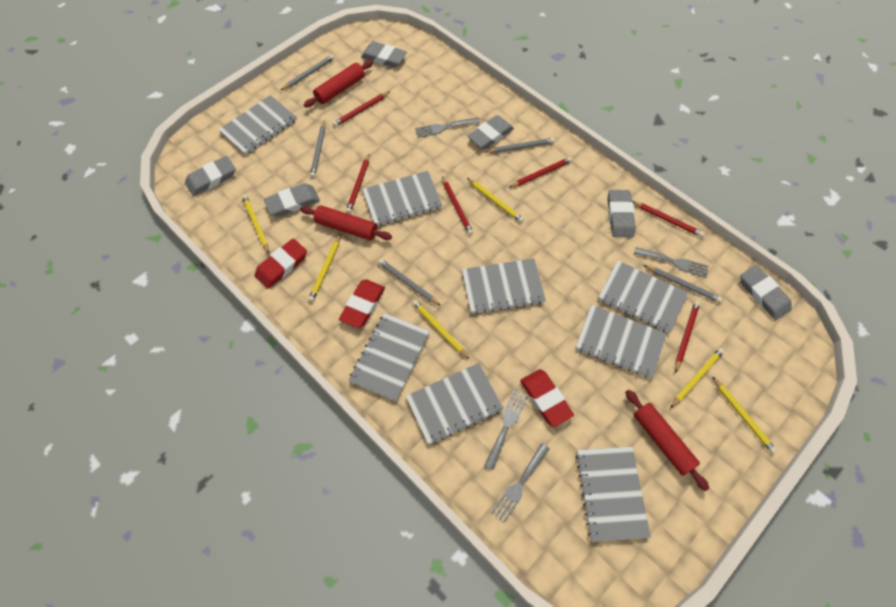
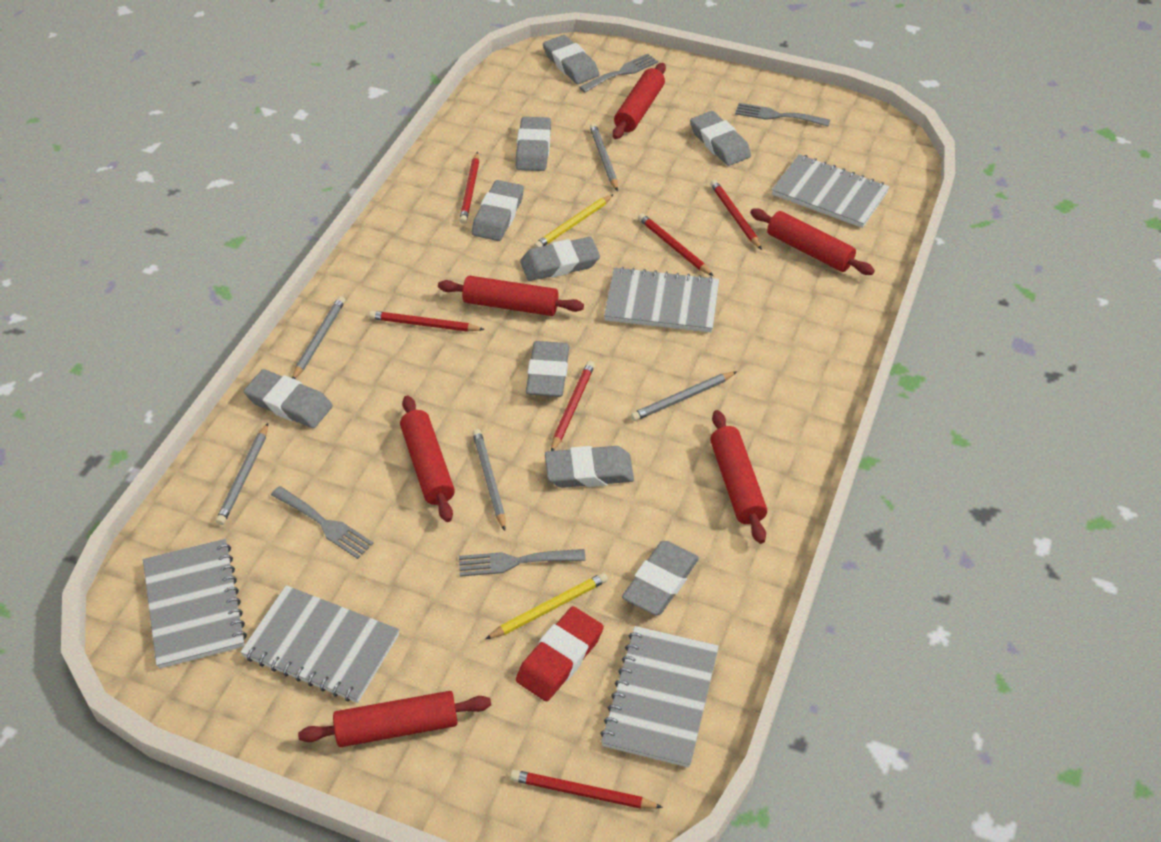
grey eraser: [185,156,236,196] [264,183,320,217] [361,41,407,68] [468,115,514,149] [607,190,636,237] [740,265,792,320] = 6 -> [244,369,333,428] [472,180,524,241] [516,117,551,171] [520,237,600,281] [526,341,570,397] [543,35,599,84] [545,446,634,488] [622,541,699,615] [690,111,751,166] = 9
grey notebook: [219,95,297,155] [348,313,430,401] [362,171,442,226] [406,363,503,445] [462,258,546,314] [575,305,666,378] [576,446,651,542] [598,260,688,333] = 8 -> [143,539,247,669] [240,585,399,703] [600,626,719,768] [604,267,719,332] [772,154,889,228] = 5
red eraser: [255,238,307,289] [339,279,385,328] [520,369,574,427] = 3 -> [516,606,604,701] = 1
red rolling pin: [300,205,392,240] [304,60,373,108] [625,390,709,491] = 3 -> [298,691,491,747] [400,395,455,522] [438,276,584,316] [613,63,666,139] [710,410,767,544] [750,208,875,275] = 6
yellow pencil: [242,195,269,254] [308,234,341,302] [412,300,469,359] [467,178,524,223] [670,348,724,408] [712,376,777,454] = 6 -> [485,573,608,640] [534,194,614,248] = 2

